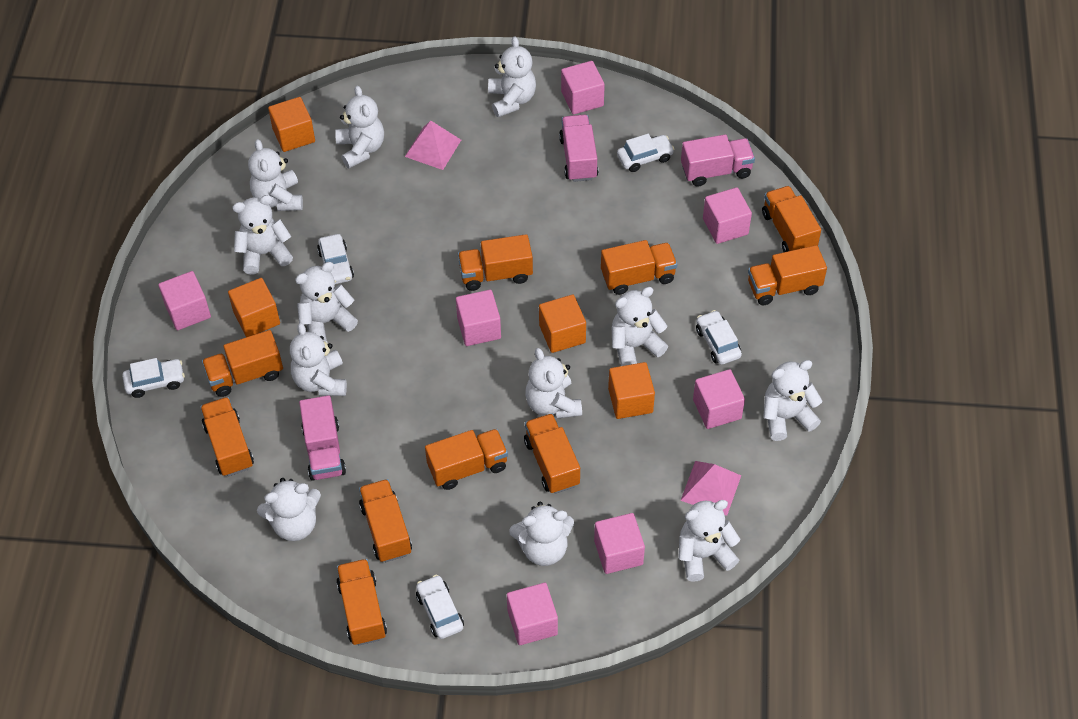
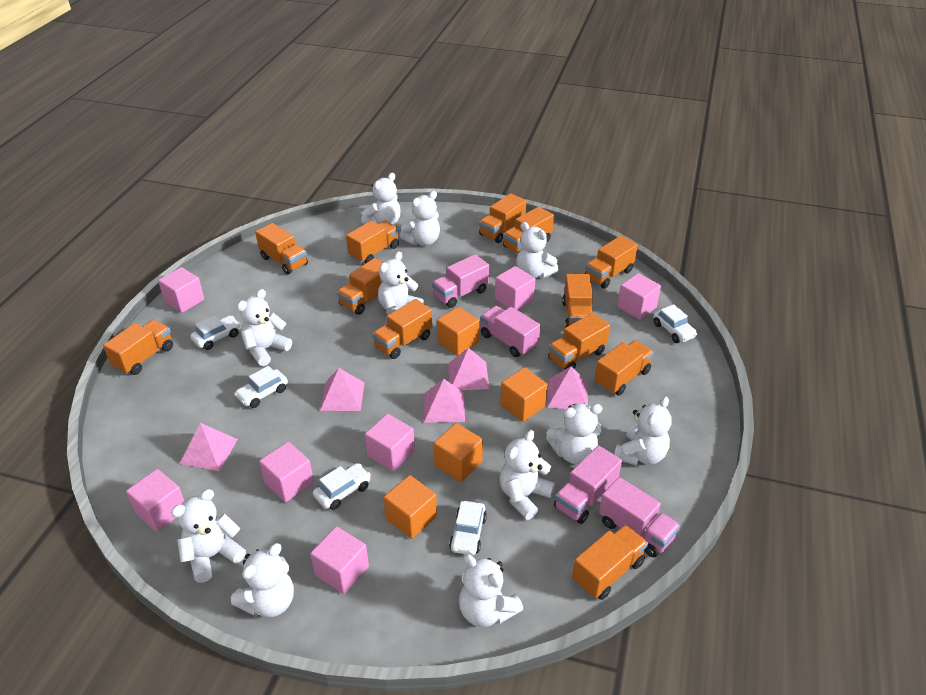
orange truck: [200,397,254,476] [202,330,283,397] [336,559,387,645] [359,479,412,562] [425,429,508,490] [458,234,533,291] [524,413,580,494] [601,240,677,295] [748,245,827,305] [762,186,821,252] = 10 -> [103,320,173,375] [255,223,308,275] [337,258,383,315] [346,221,399,263] [372,299,432,359] [479,193,526,243] [503,207,554,253] [548,313,610,369] [562,274,593,328] [572,524,648,600] [585,236,638,289] [594,340,654,395] = 12
pink pyramid: [405,120,461,170] [680,461,741,516] = 2 -> [180,423,238,471] [320,368,365,411] [424,379,465,423] [448,348,489,390] [547,366,588,409] = 5
pink truck: [299,395,346,481] [559,115,598,182] [681,134,755,187] = 3 -> [432,254,489,308] [480,306,540,357] [554,445,622,524] [599,477,680,557] = 4
white teddy bear: [232,195,293,275] [248,139,303,211] [257,478,321,541] [290,323,347,396] [295,262,358,340] [335,86,384,168] [488,37,536,117] [509,502,574,566] [525,348,582,419] [612,287,668,366] [678,500,740,582] [763,360,822,441] = 12 -> [171,489,246,583] [231,543,294,618] [237,289,292,366] [361,173,401,225] [378,251,424,315] [400,191,440,246] [459,554,523,627] [500,430,555,520] [516,222,559,279] [546,403,602,464] [614,397,672,466] = 11

